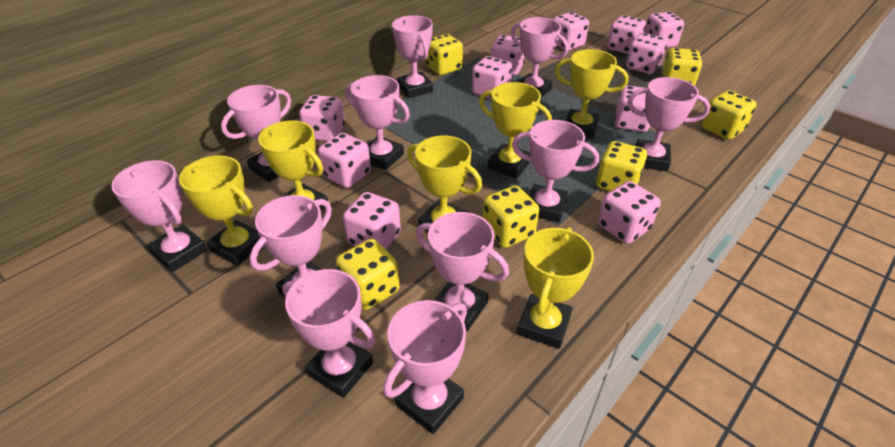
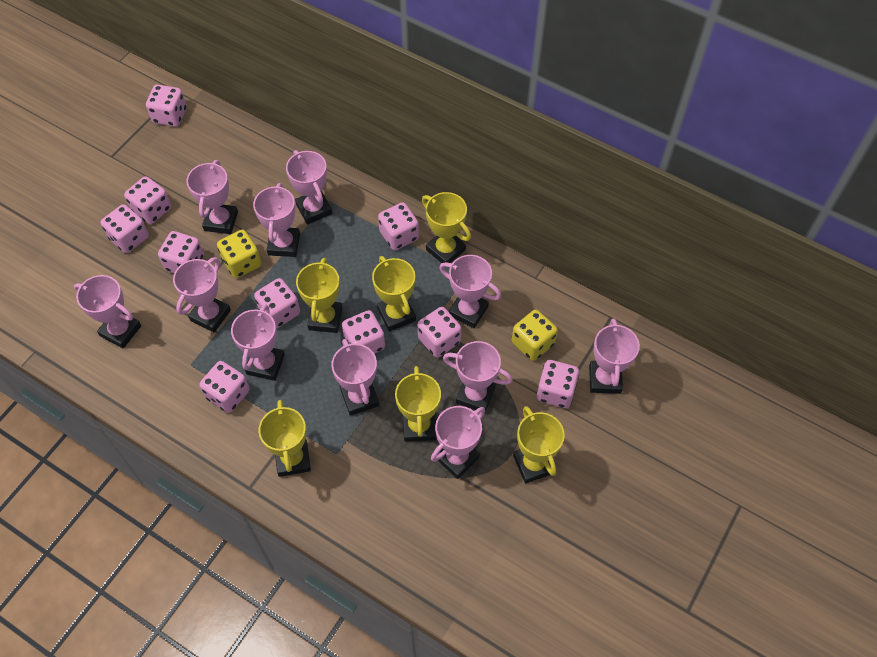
pink dice: [299,95,345,141] [318,133,371,188] [343,192,401,250] [472,56,512,99] [491,35,525,76] [553,12,589,51] [598,181,660,244] [607,15,646,54] [614,85,651,132] [626,33,667,74] [644,12,684,48] = 11 -> [101,204,149,253] [124,176,171,224] [146,84,187,127] [158,231,204,273] [199,361,250,413] [254,278,300,328] [342,310,385,354] [378,202,419,250] [417,307,462,358] [537,360,579,408] = 10
yellow dice: [336,239,400,310] [425,34,463,75] [483,185,539,248] [596,141,647,191] [662,48,702,86] [702,90,757,140] = 6 -> [217,230,261,278] [512,310,558,361] = 2

